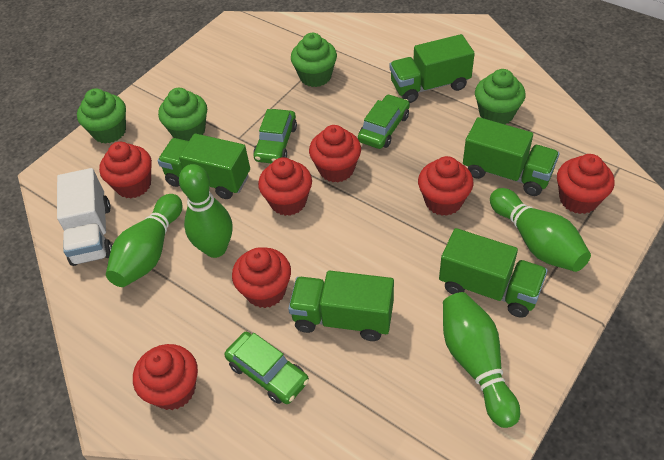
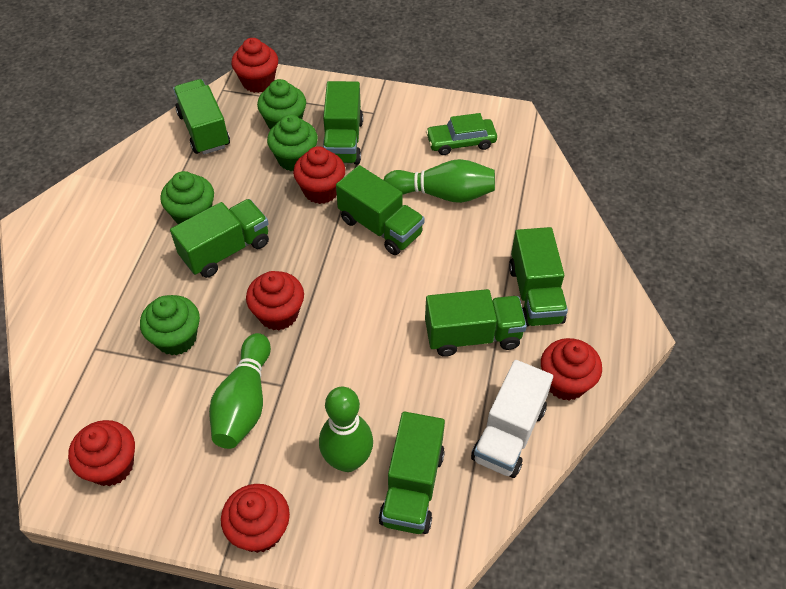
green bowling pin: [106,194,182,287] [179,164,233,258] [443,292,520,428] [490,188,591,272] = 4 -> [209,333,271,449] [319,386,373,472] [384,159,495,203] = 3
green car: [224,332,309,404] [253,109,297,163] [358,94,410,149] = 3 -> [426,113,497,155] = 1
green truck: [158,133,250,199] [288,270,394,341] [390,34,475,103] [439,228,548,318] [463,117,559,196] = 5 -> [170,199,269,278] [173,79,230,155] [323,81,363,165] [336,165,425,255] [379,412,445,534] [425,289,527,357] [509,227,568,327] = 7
red cupcake: [99,142,152,198] [133,344,198,410] [232,247,291,308] [258,157,312,216] [309,125,361,183] [418,156,474,216] [557,154,615,214] = 7 -> [68,420,135,486] [221,484,290,553] [231,38,278,93] [246,271,304,331] [293,146,345,204] [541,338,602,400] = 6

